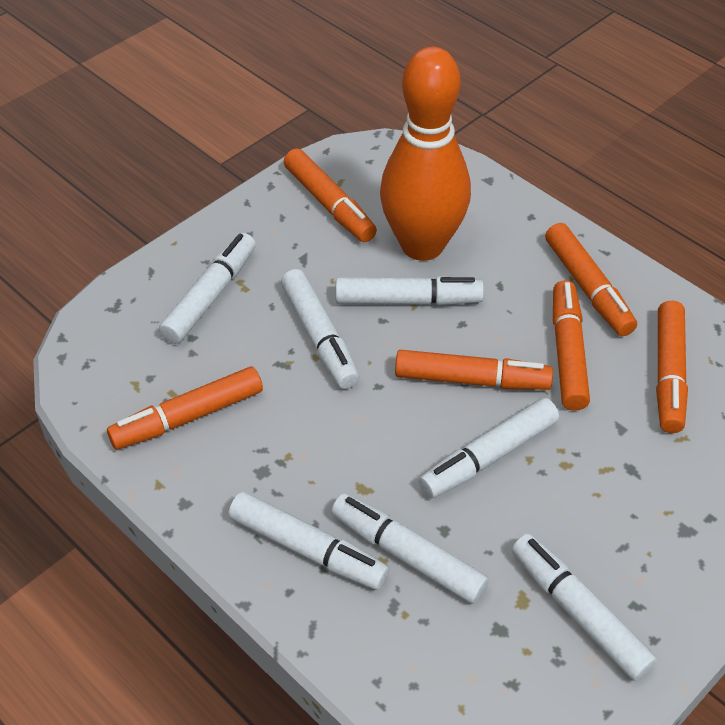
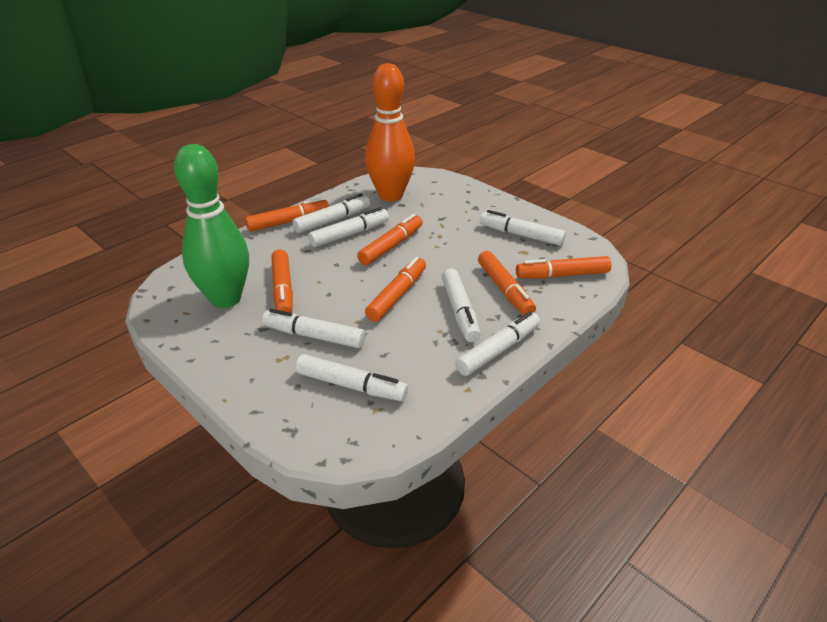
green bowling pin: none = 0 -> [174,144,249,308] = 1

